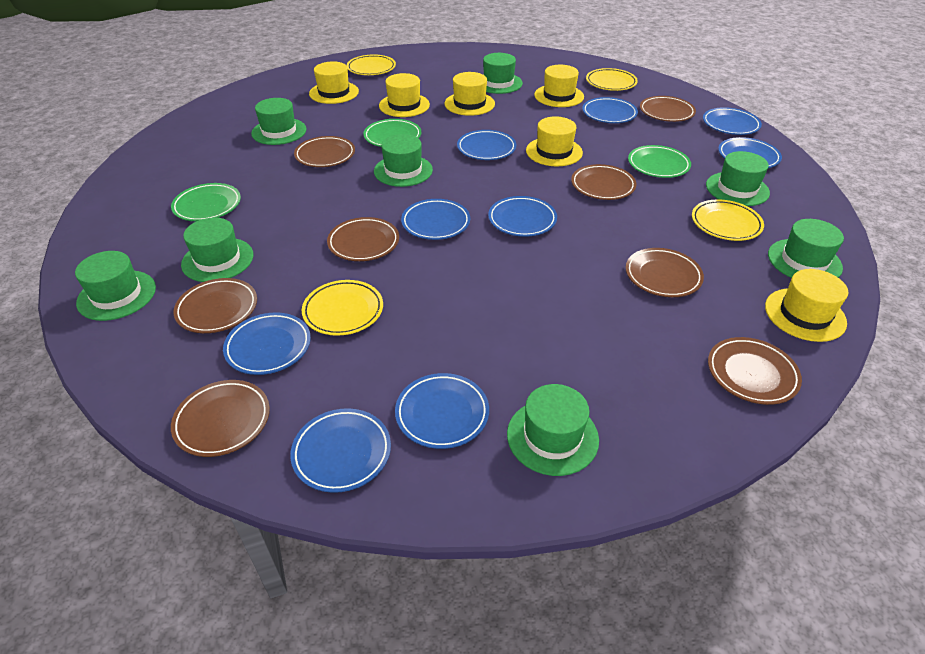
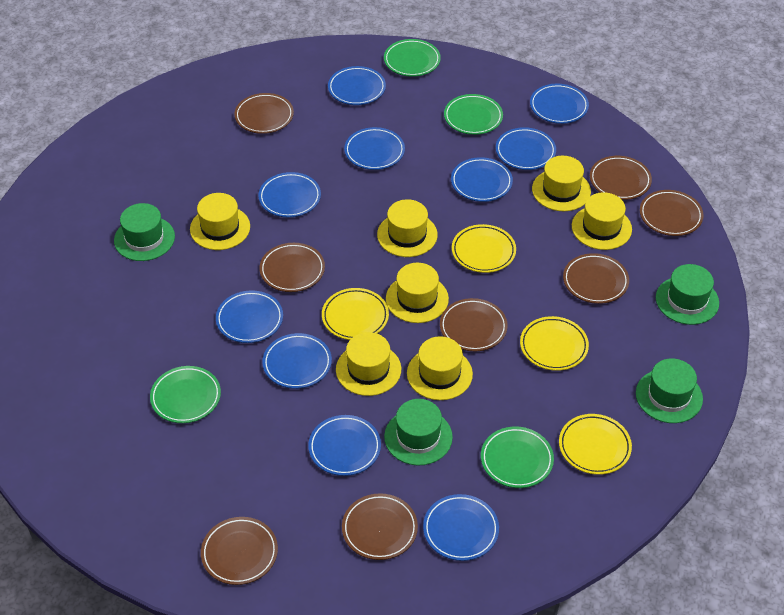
blue plate: [223,312,311,375] [290,408,391,493] [395,373,489,449] [401,199,470,240] [457,130,516,160] [488,196,557,237] [582,97,638,123] [703,107,762,135] [718,137,782,168] = 9 -> [216,290,283,343] [259,172,321,217] [262,333,332,389] [308,415,381,476] [328,66,386,105] [344,127,405,170] [423,494,499,561] [451,157,513,202] [496,127,556,170] [530,84,589,124] = 10
green hat: [75,251,156,321] [181,217,253,282] [251,98,306,145] [374,134,433,187] [483,53,523,94] [507,384,599,476] [706,151,770,206] [768,219,844,278] = 8 -> [114,203,175,261] [384,399,453,466] [636,358,703,423] [656,264,719,325] = 4
green plate: [171,183,241,221] [363,119,421,147] [628,145,691,178] = 3 -> [150,366,221,423] [384,39,441,77] [444,94,503,135] [481,427,554,488] = 4
yellow hat: [309,61,359,104] [379,73,430,117] [445,72,495,116] [526,116,583,166] [534,65,584,107] [765,269,848,342] = 6 -> [190,193,250,250] [336,332,401,396] [377,199,438,257] [386,263,449,323] [407,336,473,400] [532,156,591,211] [572,192,632,250] = 7

